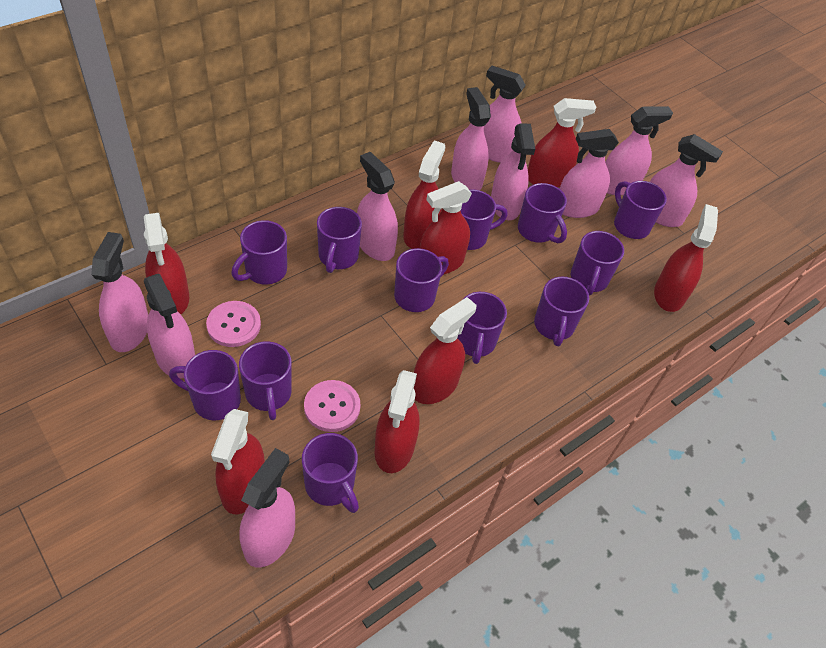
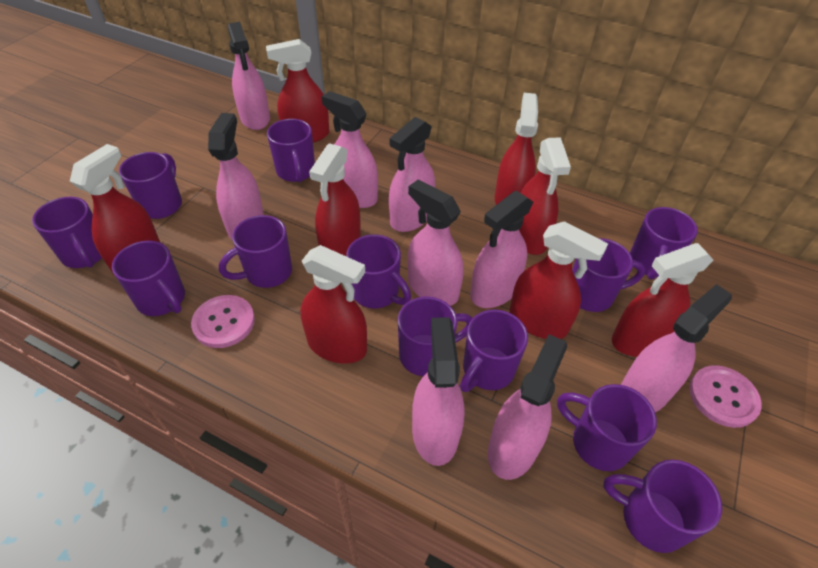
pink spray bottle: [91,232,148,352] [144,274,195,379] [239,448,295,567] [357,152,398,261] [451,87,491,190] [484,66,526,163] [491,123,535,220] [560,129,619,218] [605,106,673,195] [650,134,723,227] = 10 -> [208,113,264,240] [228,22,270,130] [321,91,378,208] [389,117,435,232] [408,179,464,306] [412,317,465,466] [470,191,533,308] [488,334,567,480] [621,284,732,412] = 9

